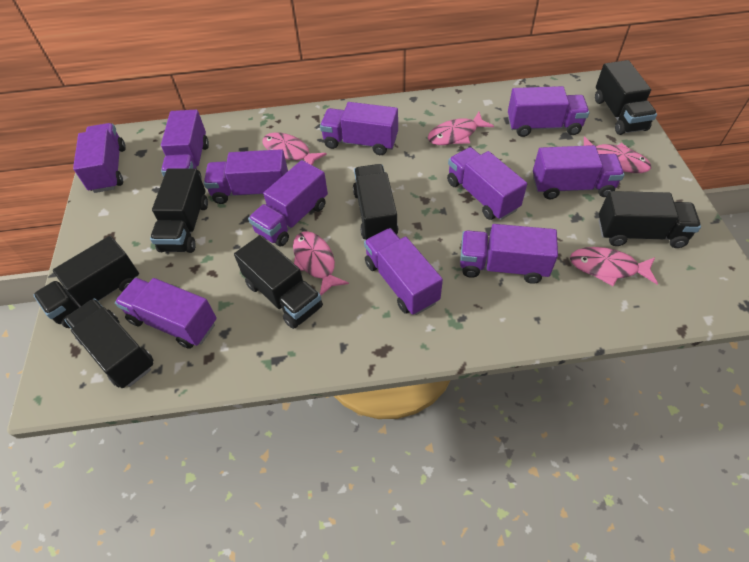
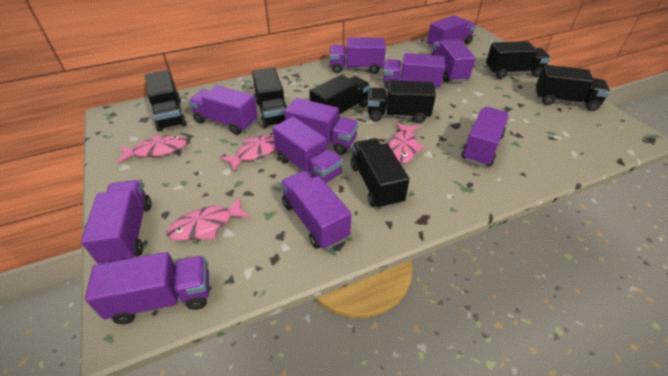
pink fish: [262,132,327,165] [293,231,349,296] [428,112,494,145] [570,247,658,286] [584,136,651,173] = 5 -> [117,135,187,163] [167,197,251,241] [220,133,276,171] [388,122,424,164] = 4

